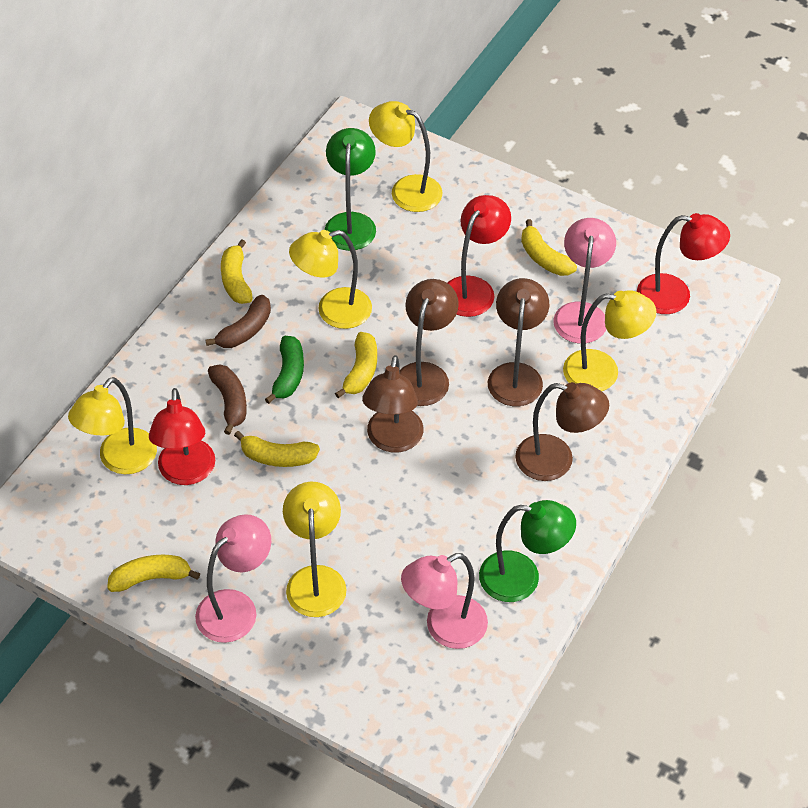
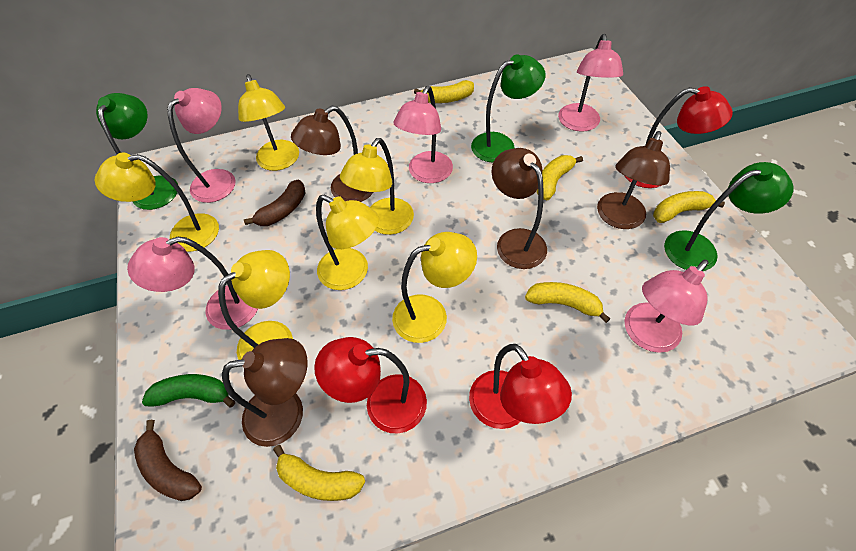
green lamp: [324,128,376,251] [479,500,576,602] = 2 -> [96,93,178,210] [471,54,546,163] [664,162,793,271] = 3
pink lamp: [195,514,271,643] [401,553,488,649] [553,218,616,344] = 3 -> [127,237,258,330] [167,88,236,203] [393,86,453,183] [558,34,623,132] [625,259,709,353] = 5
yellow lamp: [68,377,157,474] [283,482,347,617] [289,230,372,329] [369,101,442,212] [563,290,656,391] = 5 -> [95,153,219,252] [218,250,293,360] [238,74,299,171] [316,195,379,290] [340,138,414,235] [392,232,477,343] = 6

